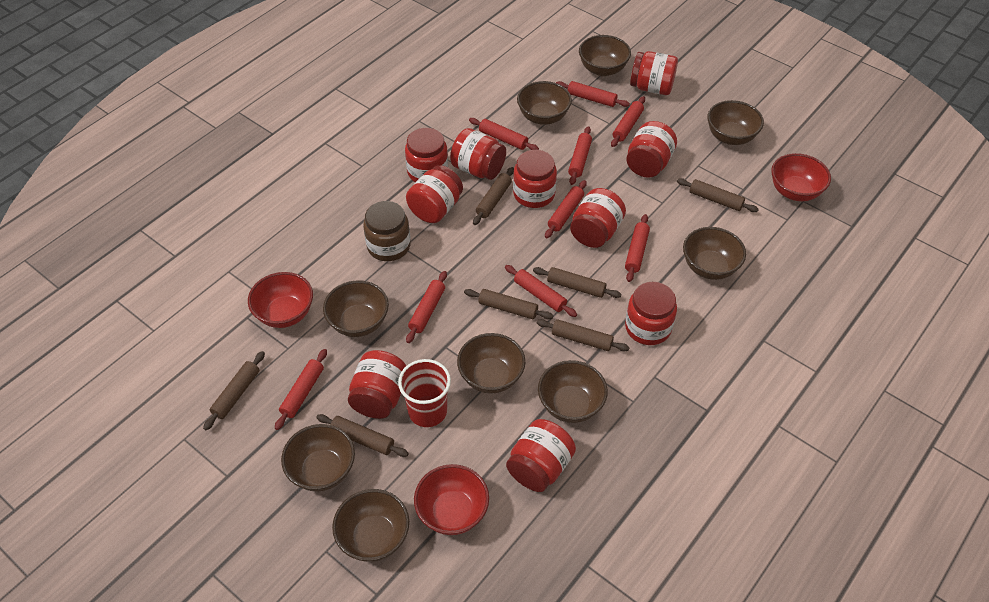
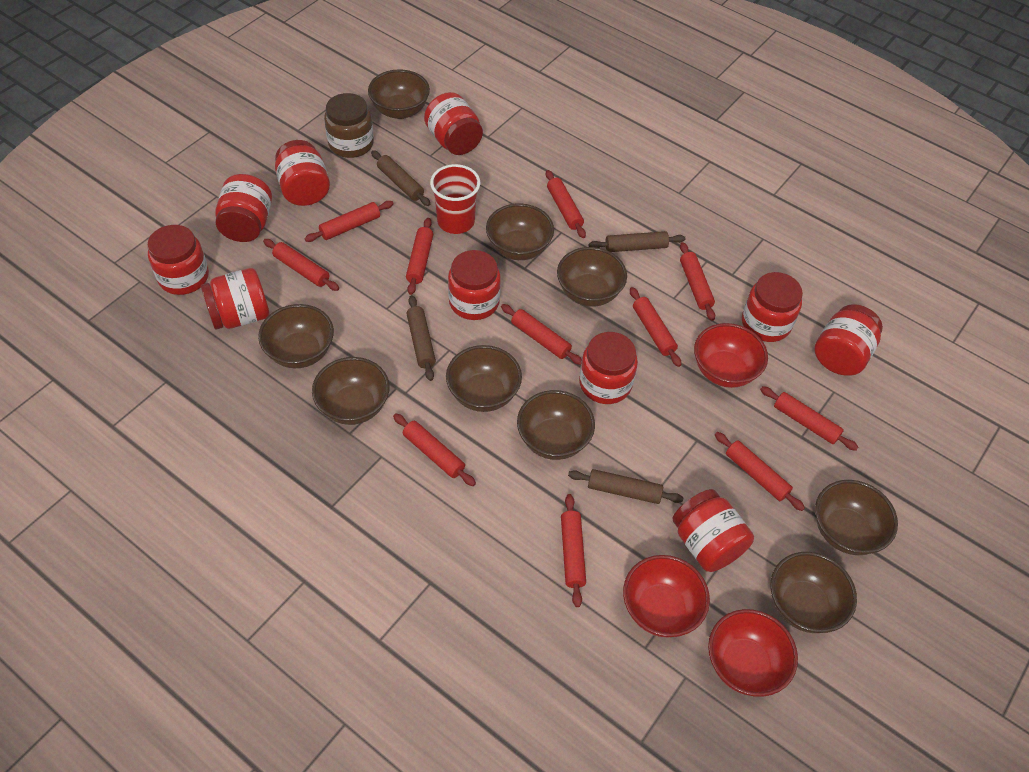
brown rolling pin: [203,351,265,430] [316,414,409,457] [464,289,553,319] [473,167,514,225] [533,267,621,298] [537,319,630,351] [677,178,759,212] = 7 -> [371,150,430,206] [407,295,436,381] [568,469,683,504] [589,231,686,252] = 4
red rolling pin: [275,349,327,430] [406,271,447,343] [469,118,539,150] [505,265,577,317] [545,180,587,238] [556,81,630,107] [568,126,592,185] [611,96,645,147] [625,214,650,282] = 9 -> [263,239,339,291] [305,201,394,242] [393,413,476,486] [406,218,433,295] [501,304,582,365] [546,170,586,238] [561,494,586,607] [630,287,681,367] [680,242,715,321] [715,432,805,511] [760,386,858,451] = 11

